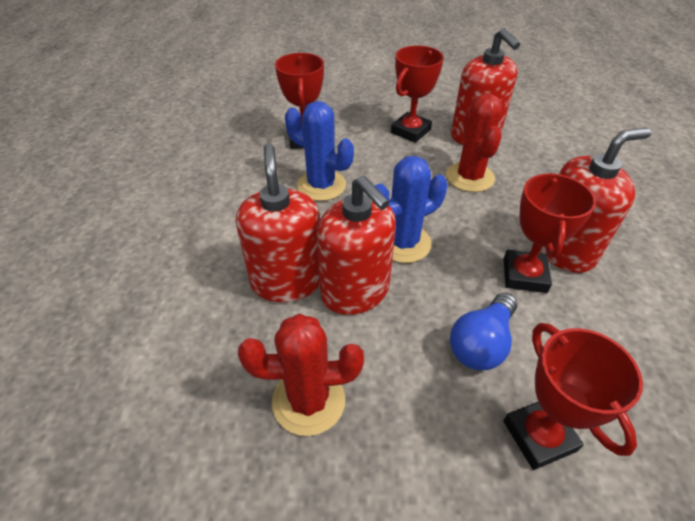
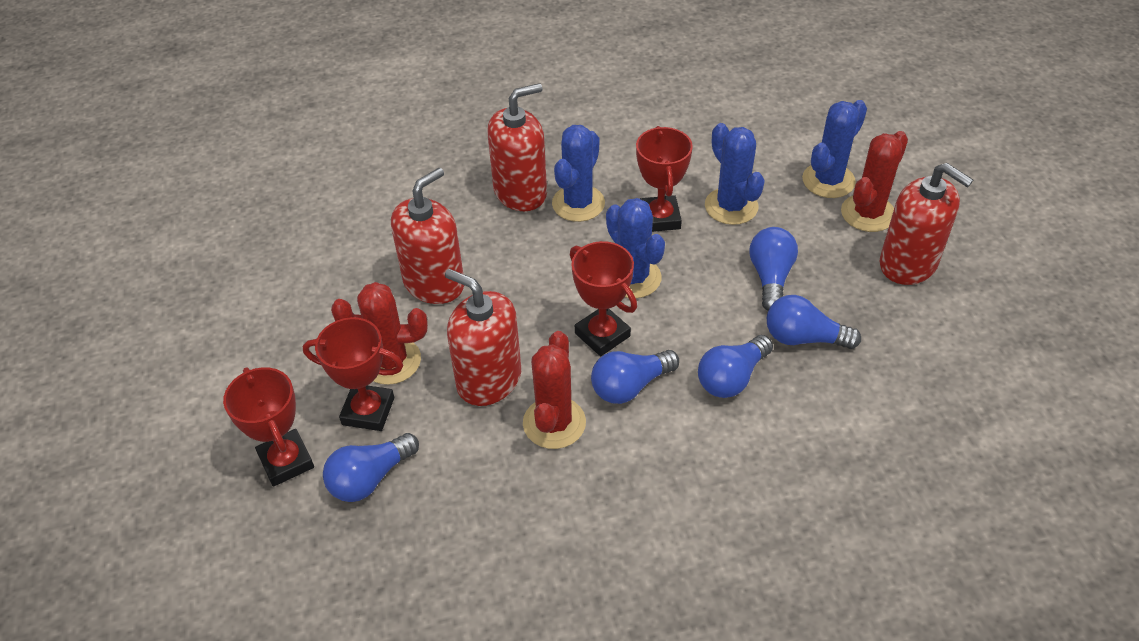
blue cactus: [285,101,354,201] [375,156,448,263] = 2 -> [552,125,605,222] [606,198,665,298] [705,123,765,225] [802,100,867,198] = 4
blue light bulb: [450,293,517,370] = 1 -> [323,433,419,502] [591,350,679,404] [698,335,773,398] [749,227,798,311] [767,295,861,349] = 5
red cactus: [238,314,364,436] [446,93,502,192] = 2 -> [331,282,428,385] [523,331,586,449] [841,131,908,232] = 3

